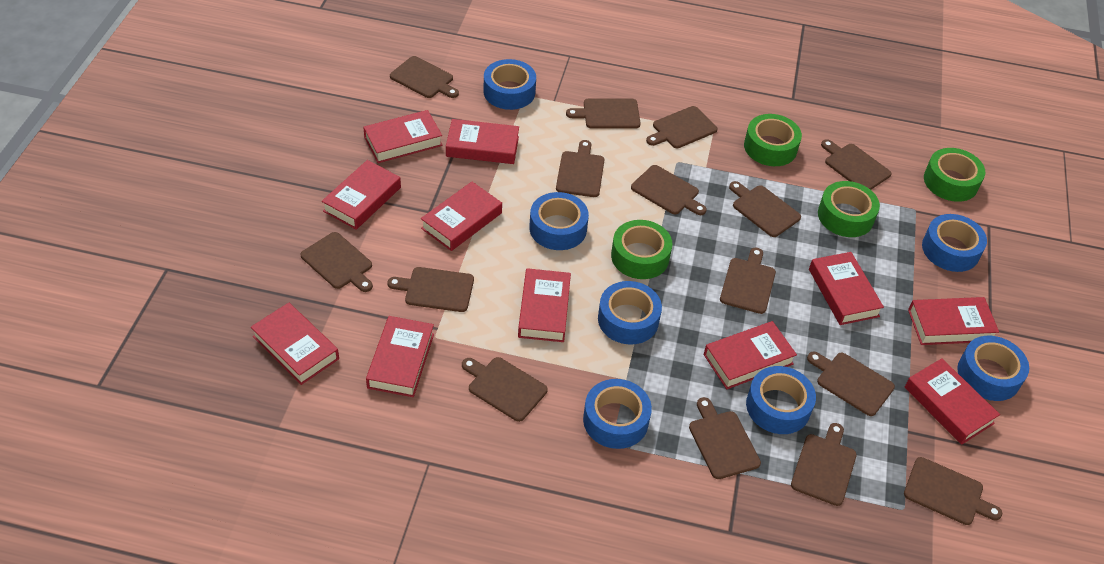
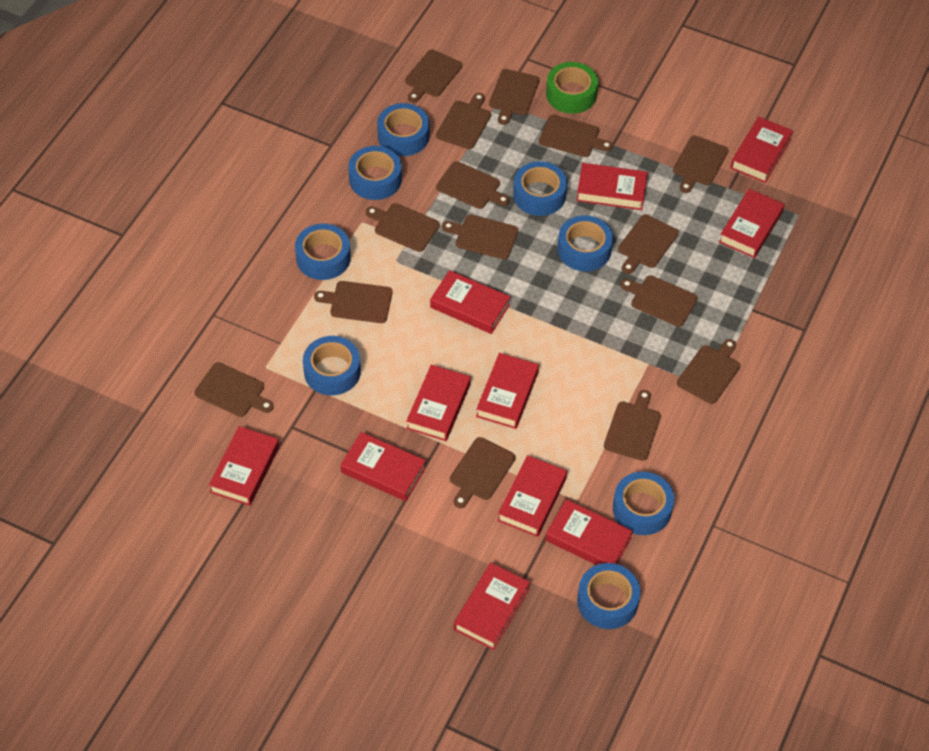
blue tape: [483,59,536,110] [529,192,589,250] [583,379,652,449] [598,281,662,345] [746,366,816,434] [922,214,987,272] [957,336,1029,401] = 7 -> [295,224,351,280] [303,336,361,395] [348,146,402,200] [377,103,429,156] [513,161,567,216] [557,215,613,271] [577,563,641,629] [613,472,674,535] = 8
green tape: [611,220,672,279] [744,114,802,166] [818,181,880,237] [924,148,985,202] = 4 -> [546,62,598,114] = 1

